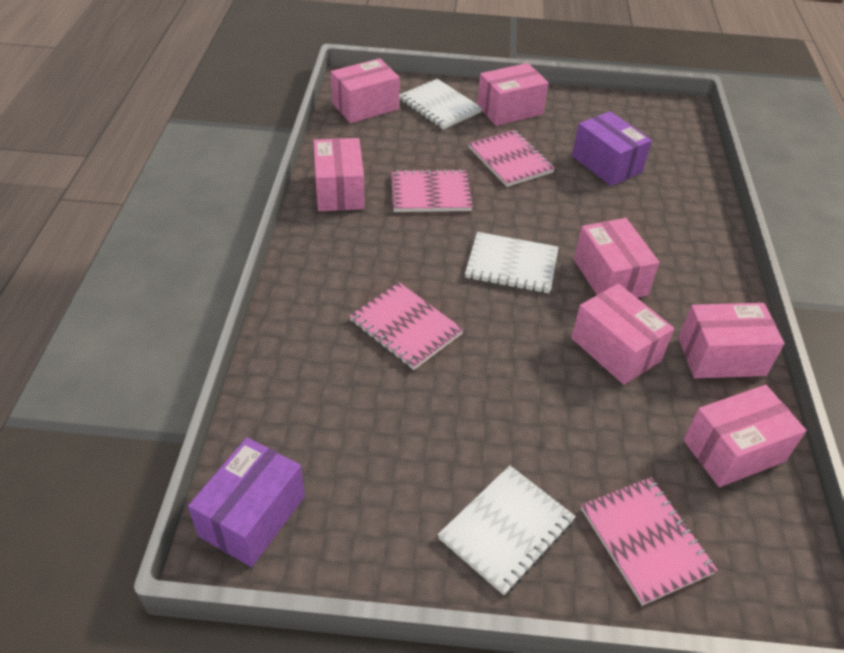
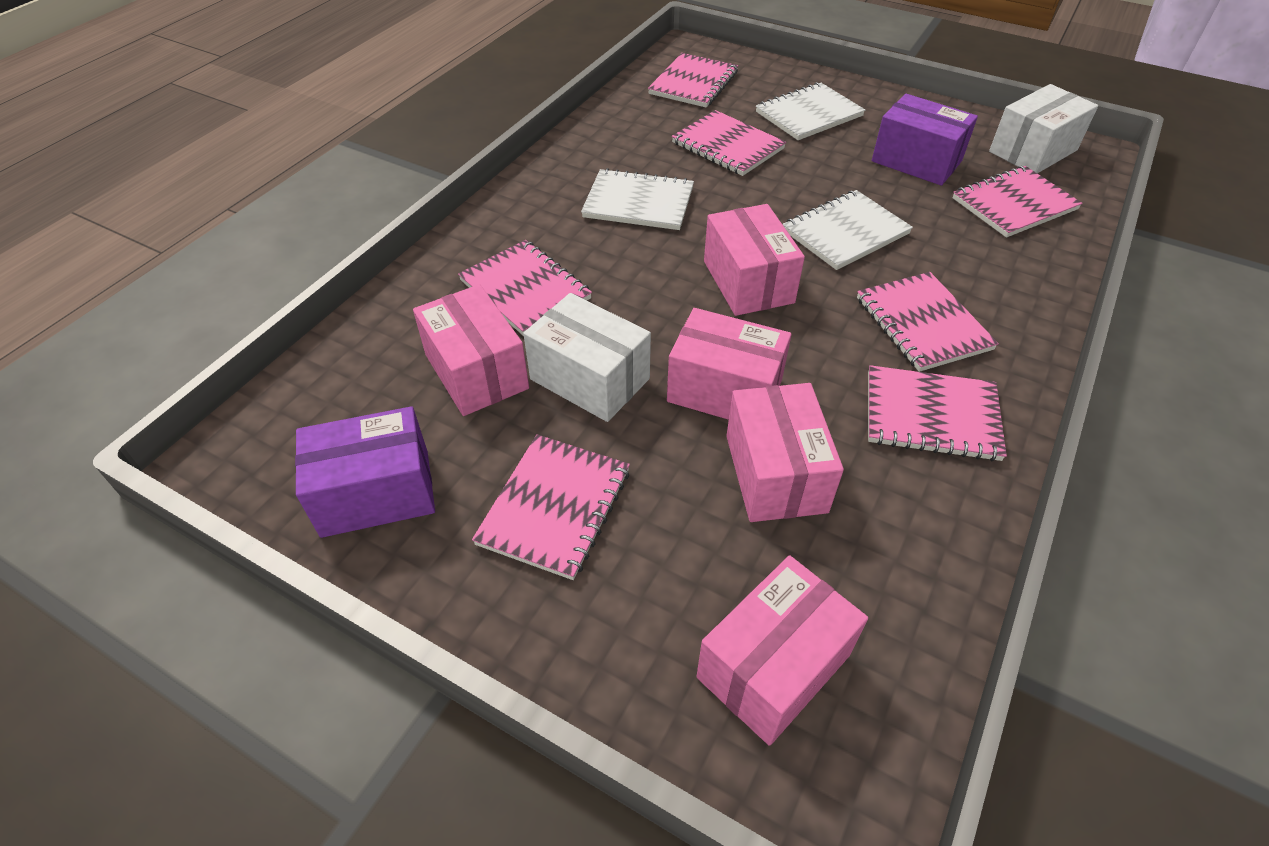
pink box: [313,138,365,211] [331,58,400,123] [477,63,549,126] [571,284,674,385] [574,218,660,298] [678,303,785,378] [683,385,807,487] = 7 -> [413,284,529,416] [667,308,792,420] [696,555,868,746] [704,204,805,316] [726,383,844,522] = 5
pink notebook: [349,282,464,370] [391,169,473,212] [468,129,555,187] [581,477,718,606] = 4 -> [458,240,592,336] [472,434,630,580] [648,53,738,107] [672,110,786,176] [857,272,999,372] [868,365,1007,461] [953,166,1082,237] = 7
white box: none = 0 -> [523,293,651,422] [989,84,1098,173] = 2

